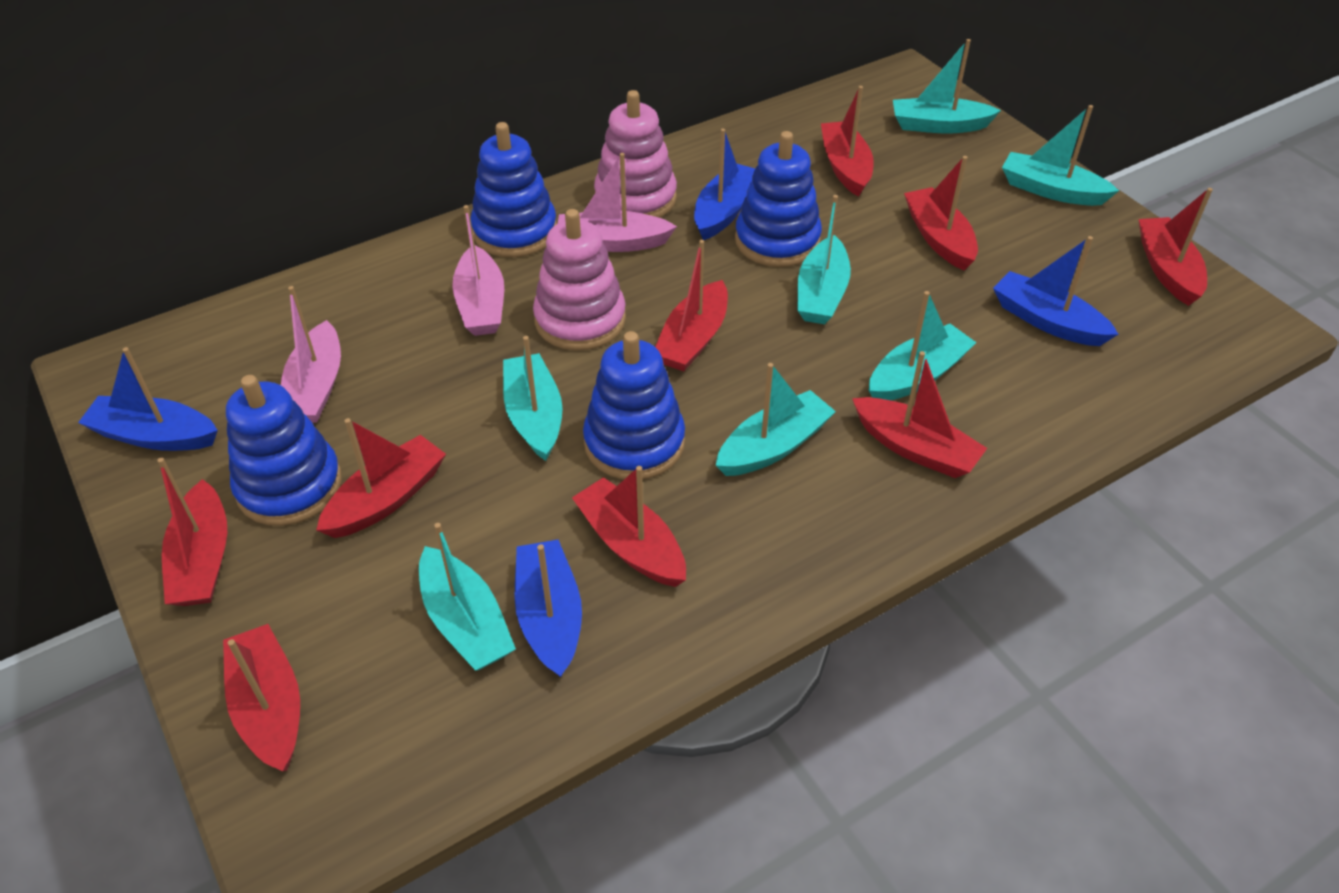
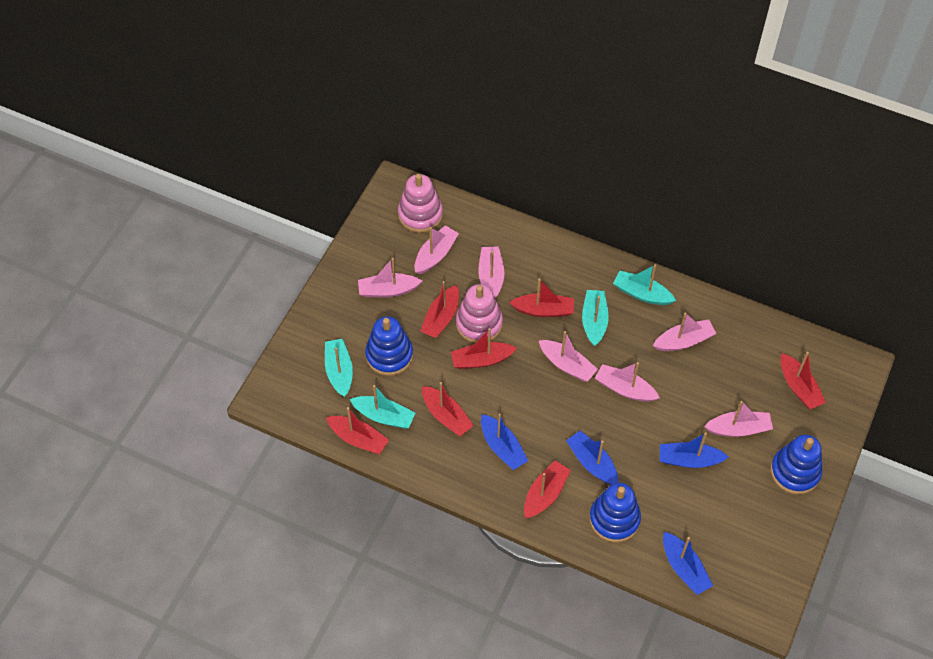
blue stacking toy: [226,375,342,526] [471,122,557,257] [583,331,685,480] [735,131,822,267] = 4 -> [365,316,413,376] [589,483,641,543] [770,435,822,495] = 3
pink boat: [281,286,341,422] [452,205,504,336] [558,153,677,252] = 3 -> [358,258,422,297] [415,225,459,274] [478,247,504,298] [539,331,598,382] [595,362,660,402] [653,312,716,351] [704,401,773,437] = 7
red boat: [157,457,227,606] [223,624,300,771] [316,418,446,538] [572,466,686,587] [655,240,728,371] [821,86,874,197] [852,351,987,478] [904,156,978,271] [1138,188,1213,306] = 9 -> [326,407,389,454] [420,281,459,338] [422,382,474,436] [451,328,517,369] [509,278,574,317] [524,461,571,518] [781,352,826,409] = 7
turquoise boat: [419,523,516,671] [503,336,562,461] [716,363,836,476] [797,195,851,324] [869,291,977,401] [893,39,1001,134] [1002,105,1119,206] = 7 -> [325,339,353,397] [350,385,415,429] [582,290,609,346] [613,265,676,305] = 4

